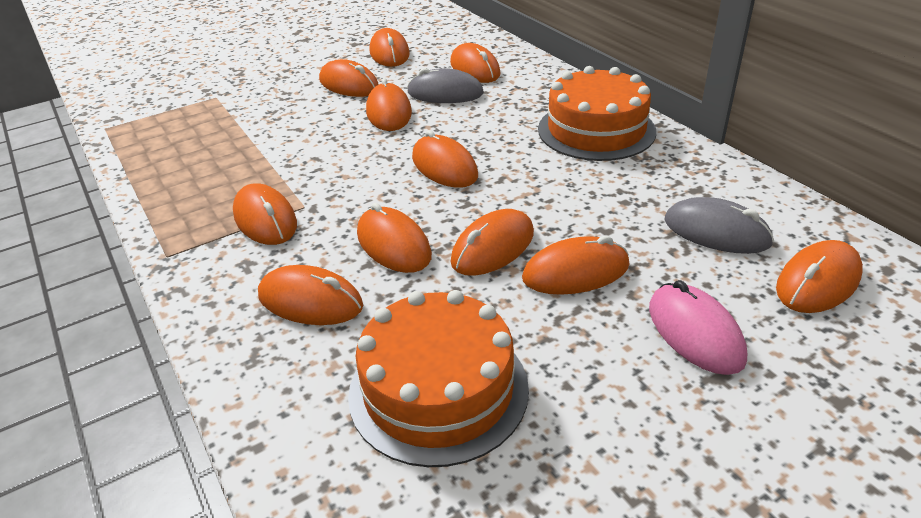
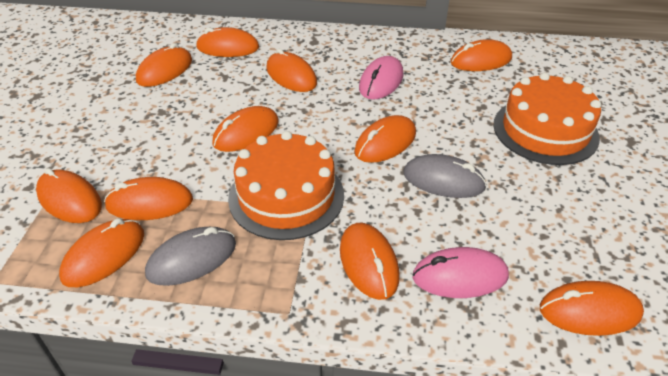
pink mouse: [649,280,747,375] = 1 -> [359,56,403,100] [413,247,509,298] = 2

